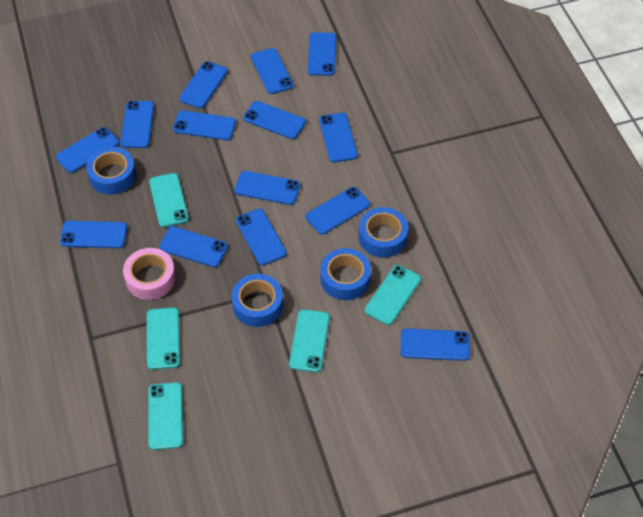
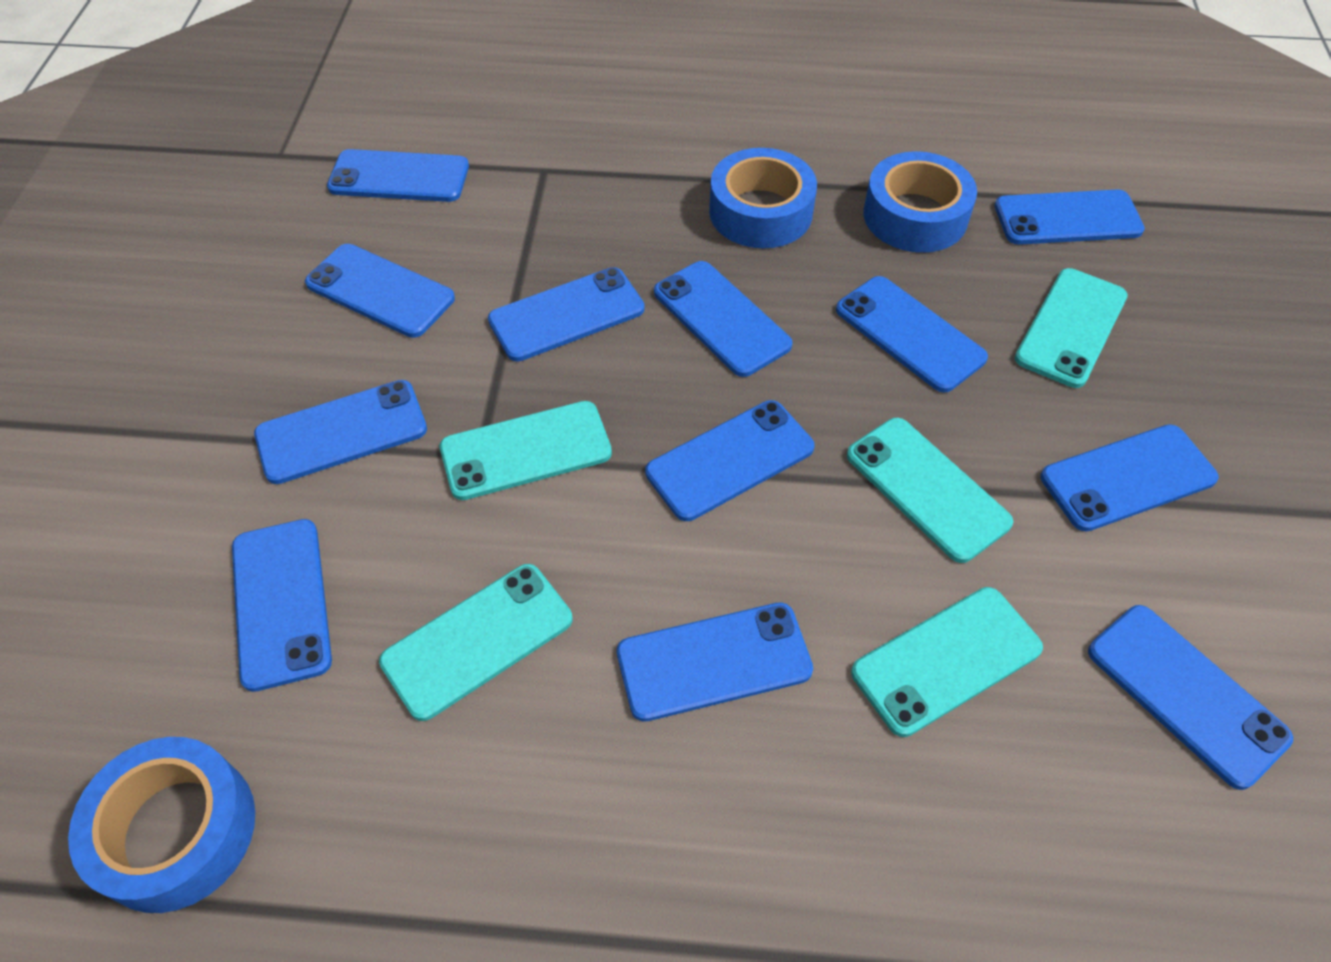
blue phone: [56,127,120,173] [60,221,127,248] [120,101,154,148] [159,226,228,267] [173,110,236,140] [179,61,228,108] [235,171,300,205] [236,209,287,265] [243,101,306,139] [251,48,294,94] [305,187,370,235] [308,32,336,76] [319,113,358,163] [401,328,470,361] = 14 -> [232,519,332,692] [254,380,427,484] [305,244,455,338] [327,149,469,202] [488,267,645,361] [617,603,813,722] [645,400,815,521] [654,261,793,377] [836,276,988,393] [995,189,1145,245] [1040,424,1219,531] [1088,605,1293,790] = 12
blue tape: [86,147,136,195] [231,274,283,327] [320,248,371,300] [359,207,408,258] = 4 -> [68,737,255,913] [709,148,817,248] [863,151,977,253] = 3
pink tape: [123,248,176,300] = 1 -> none = 0

